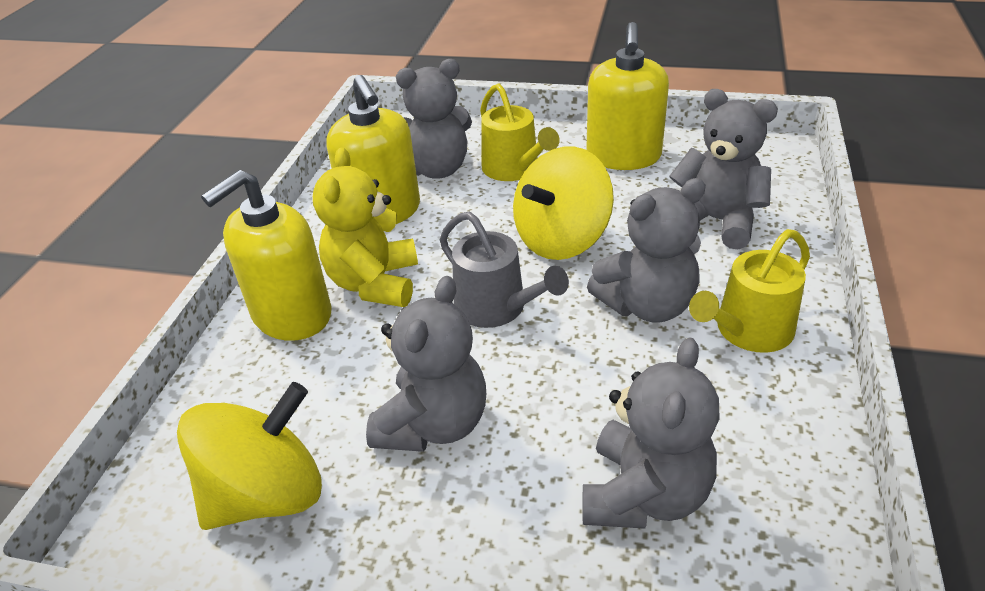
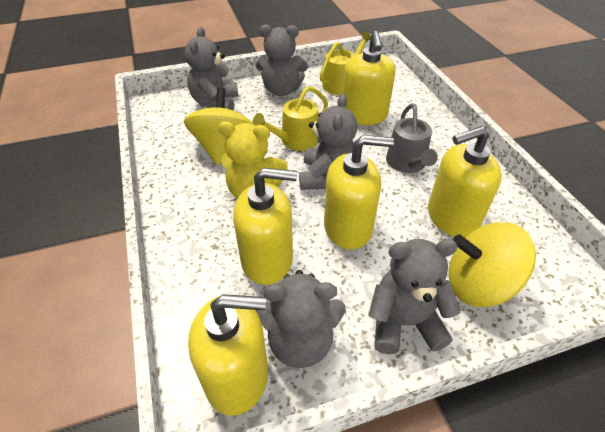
yellow soap dispenser: [201,170,331,341] [326,75,420,224] [586,22,669,170] = 3 -> [188,294,268,416] [233,168,297,285] [324,135,394,250] [343,31,395,125] [428,126,502,238] = 5

